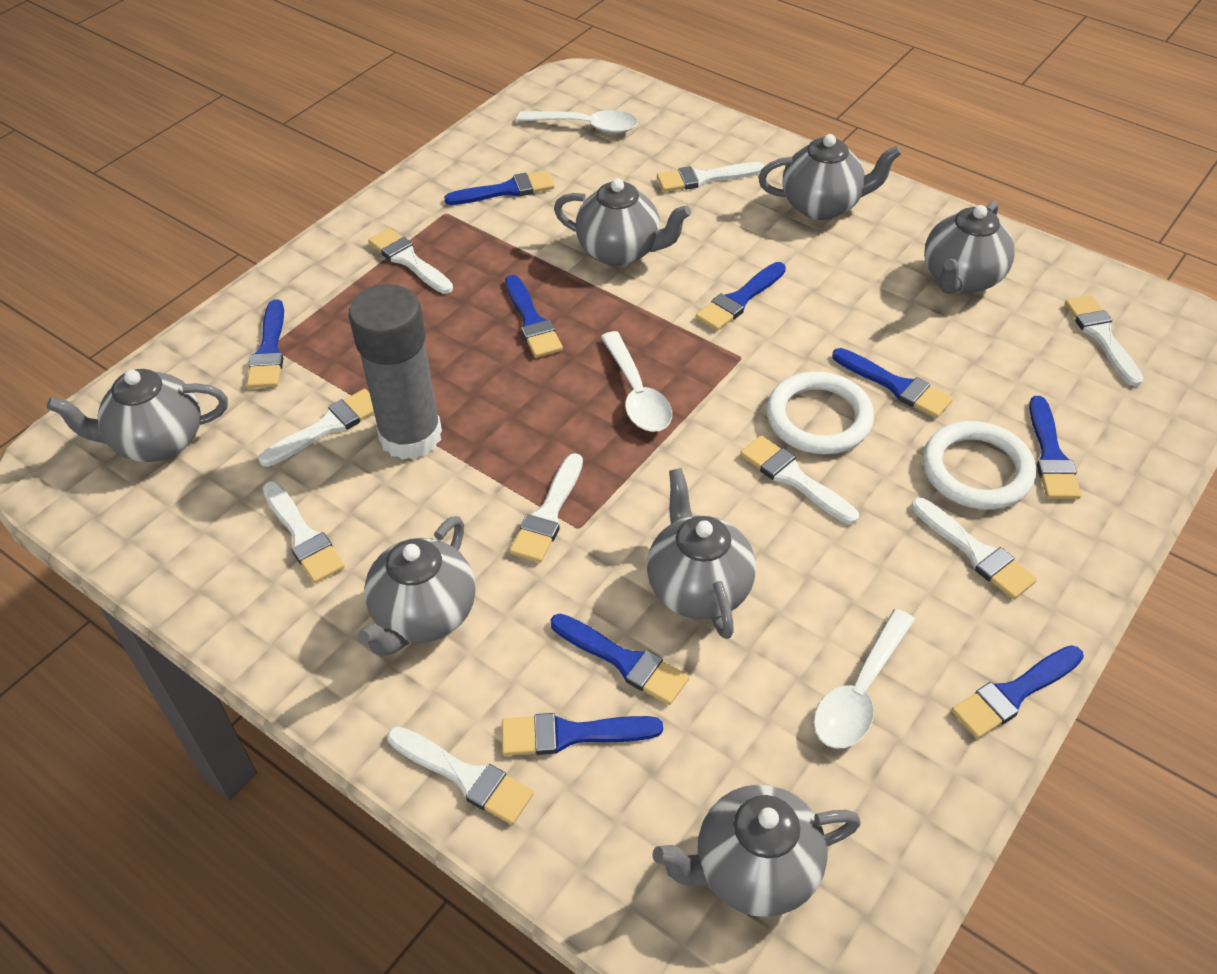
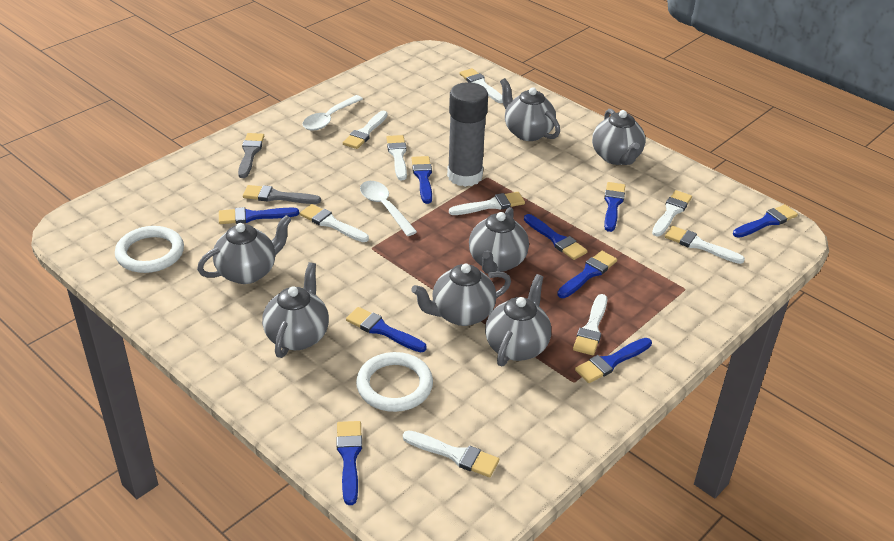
grey brush: none = 0 -> [238,133,264,178] [243,185,321,204] = 2
white spoon: [517,110,638,134] [601,331,672,432] [814,609,915,749] = 3 -> [302,95,363,130] [360,181,417,236] = 2

